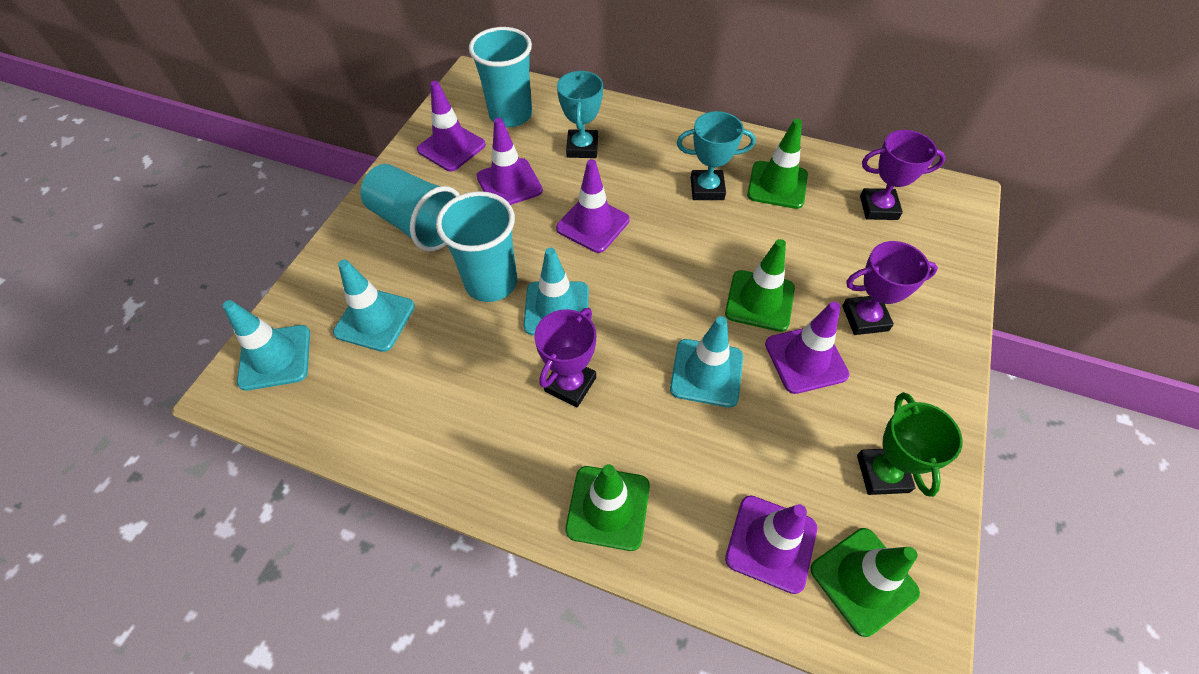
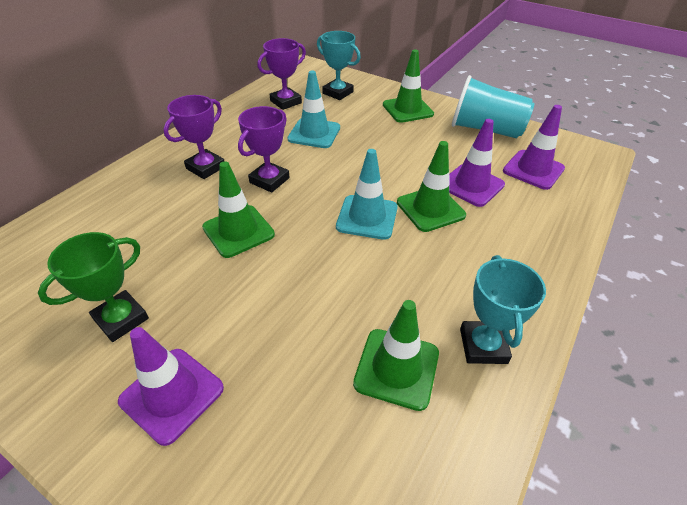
purple traffic cone: [417,81,486,171] [477,118,543,205] [556,159,630,253] [725,495,817,594] [765,302,849,394] = 5 -> [118,327,224,446] [449,119,505,207] [503,105,565,190] = 3
turquoise cup: [360,164,460,251] [436,191,517,302] [469,27,532,127] = 3 -> [452,75,534,138] = 1
turquoise traffic cone: [223,300,310,391] [333,259,415,352] [523,247,589,335] [670,316,743,407] = 4 -> [288,71,340,148] [336,149,398,240] = 2

